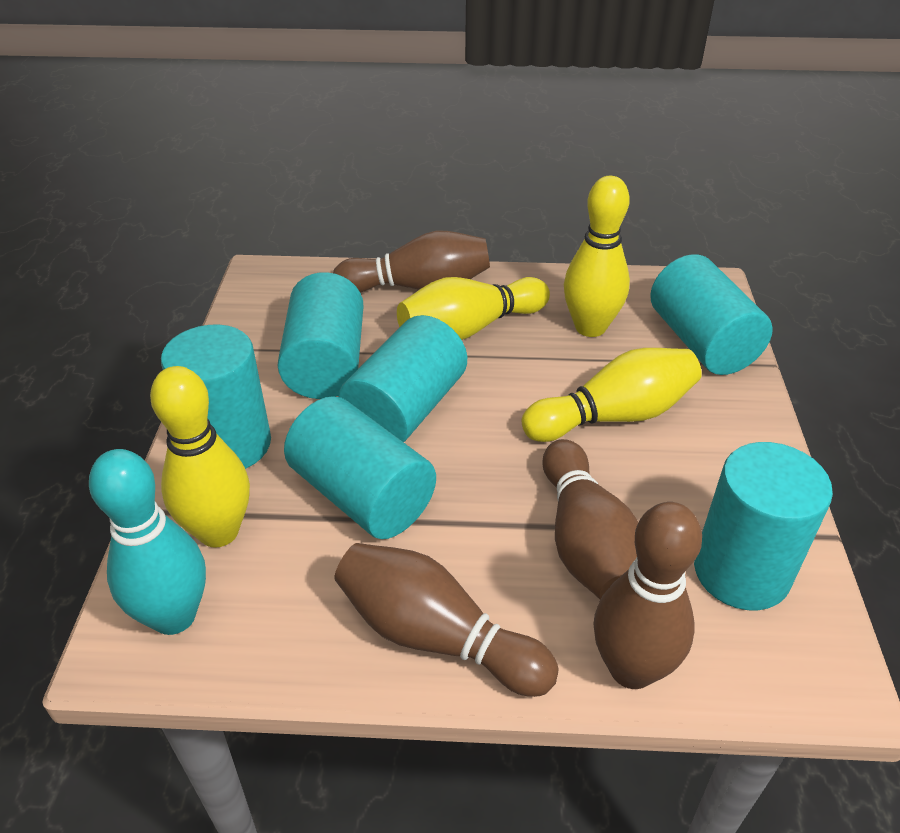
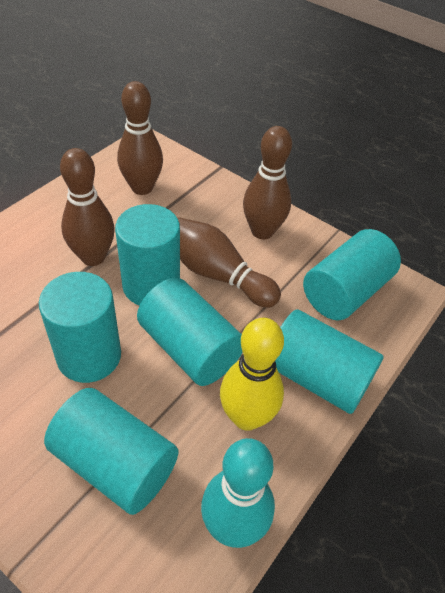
yellow bowling pin: [150,366,250,548] [397,277,550,340] [521,348,702,442] [564,176,630,337] = 4 -> [220,318,284,431] = 1

